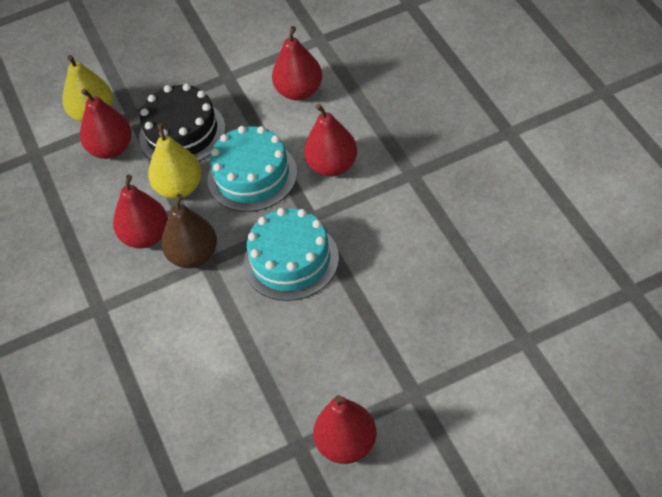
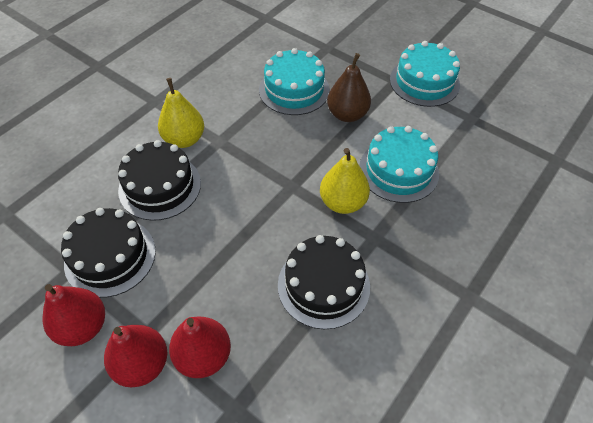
black cake: [139,84,225,161] = 1 -> [61,208,156,298] [118,140,201,221] [278,235,370,329] = 3
red pear: [80,88,132,159] [113,175,168,248] [272,26,322,101] [304,104,357,177] [313,395,377,464] = 5 -> [43,284,105,346] [104,325,168,387] [169,317,231,378] = 3
turquoise cake: [208,126,297,212] [244,208,339,301] = 2 -> [259,48,330,115] [359,126,439,203] [390,41,460,107] = 3

